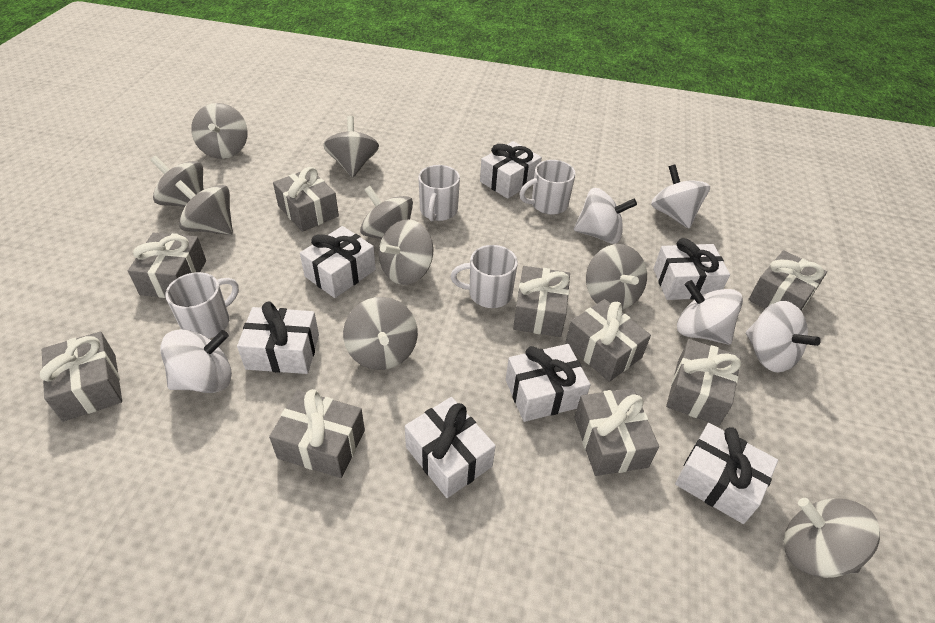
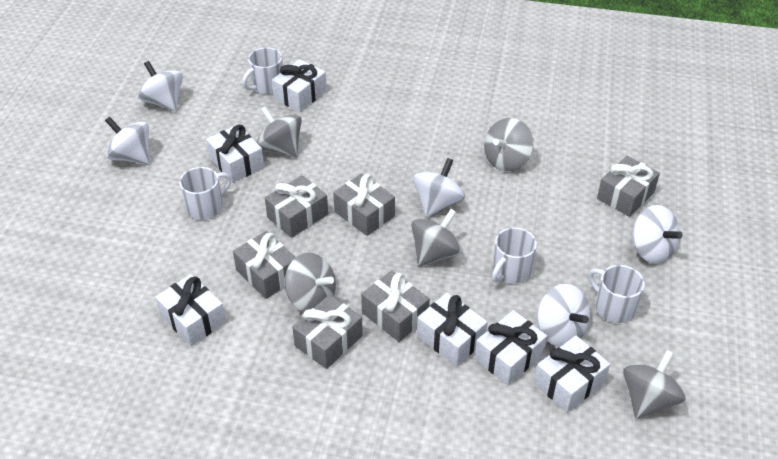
grey gift: [40,332,122,422] [128,232,206,298] [269,389,365,478] [273,167,339,232] [513,266,570,337] [565,299,651,382] [574,388,659,476] [666,339,741,426] [748,250,827,310] = 9 -> [233,231,296,299] [265,175,328,238] [292,295,363,369] [333,173,395,236] [361,270,430,342] [597,156,660,217] = 6
grey spinning top: [151,156,204,207] [175,180,233,235] [191,103,248,159] [323,116,379,178] [343,297,418,370] [360,186,413,239] [379,219,433,285] [586,244,647,310] [784,498,880,578] = 9 -> [257,106,302,158] [285,253,336,312] [411,209,462,266] [484,118,533,171] [622,350,686,419] = 5
white gift: [237,302,319,374] [300,226,376,298] [405,397,496,498] [480,141,542,199] [506,344,591,422] [653,238,730,300] [675,423,778,524] = 7 -> [155,274,226,346] [206,124,264,183] [272,59,327,112] [417,293,488,366] [475,310,547,385] [534,336,610,412] = 6

